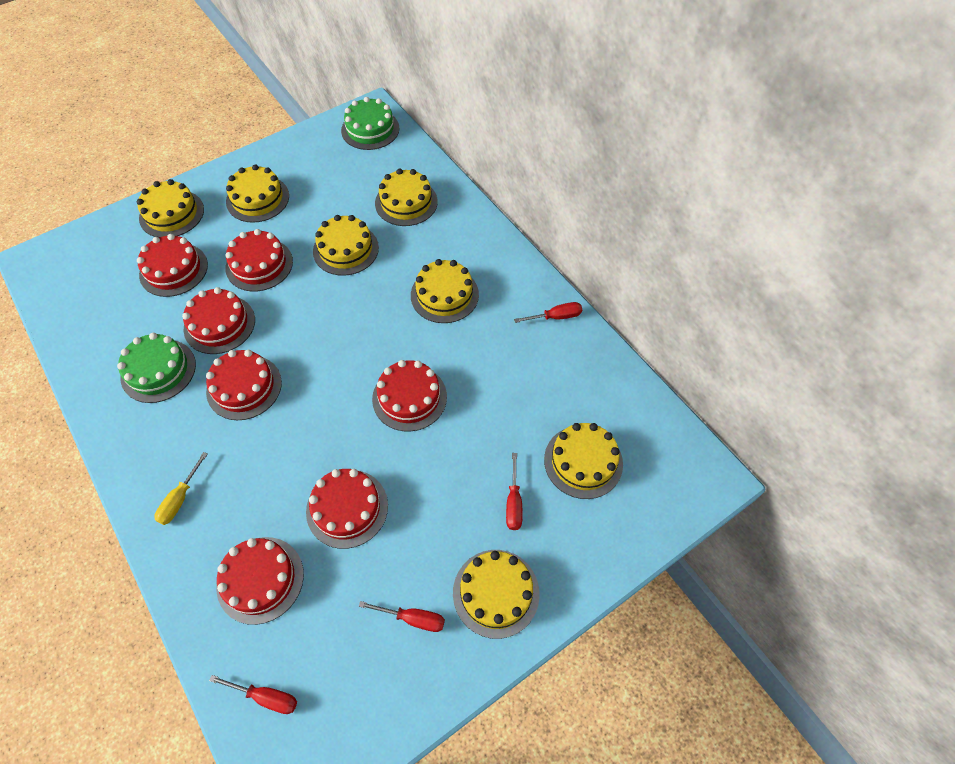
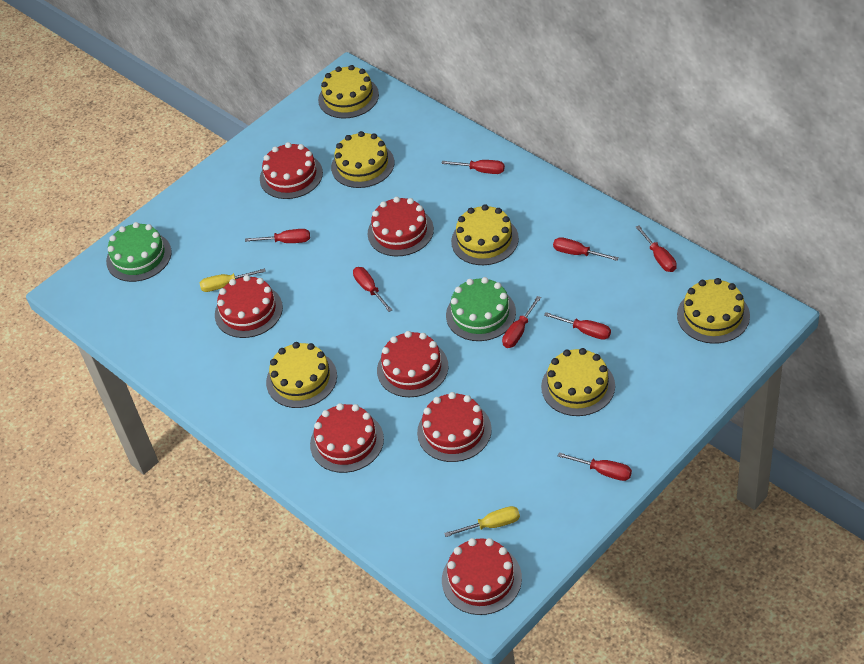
red screwdriver: [209,675,297,714] [359,601,445,632] [506,453,523,530] [514,302,582,323] = 4 -> [245,229,310,243] [353,267,392,312] [441,160,505,174] [502,296,541,348] [544,312,611,340] [553,237,619,261] [558,452,632,481] [636,225,677,272] = 8
yellow cake: [137,179,204,238] [226,165,289,223] [313,215,379,276] [375,169,438,226] [411,259,479,323] [453,550,540,639] [544,423,623,499] = 7 -> [266,342,337,408] [318,65,379,118] [331,131,394,188] [451,204,519,265] [541,348,615,416] [677,278,750,344] = 6
yellow screwdriver: [154,452,208,525] = 1 -> [200,268,266,292] [444,506,520,537] = 2

